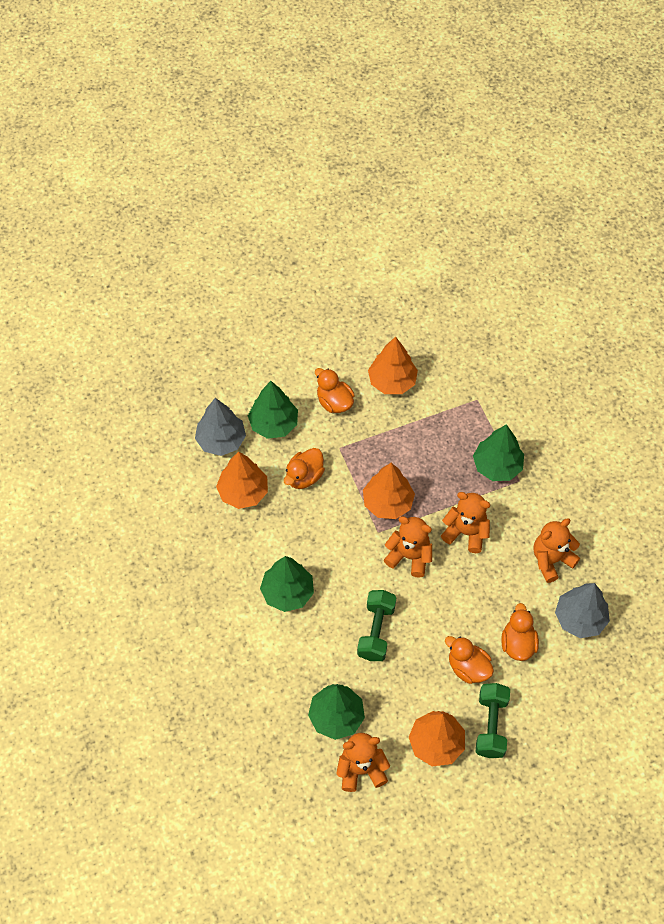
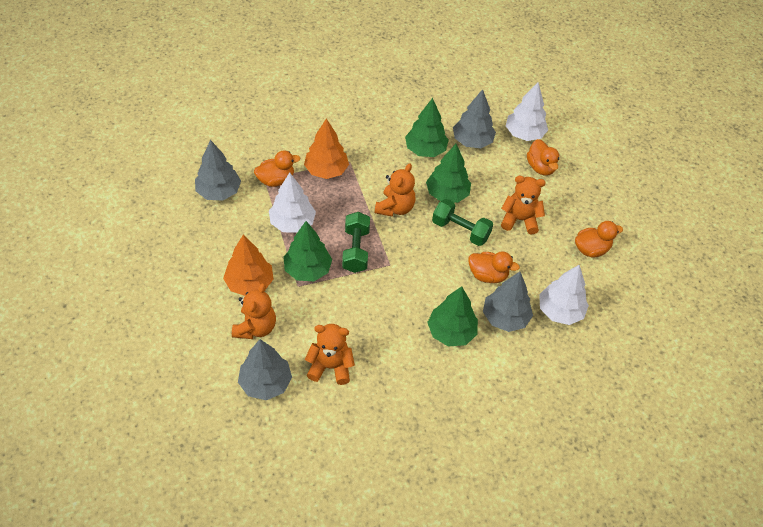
grey tree: [195,398,246,456] [555,583,610,638] = 2 -> [195,140,241,201] [238,339,292,400] [453,89,496,148] [483,272,533,332] = 4
orange tree: [216,451,268,509] [363,463,415,519] [368,337,418,394] [409,711,465,767] = 4 -> [223,235,274,296] [304,119,349,179] = 2
white tree: none = 0 -> [269,172,316,233] [506,83,548,141] [539,265,589,325] = 3

